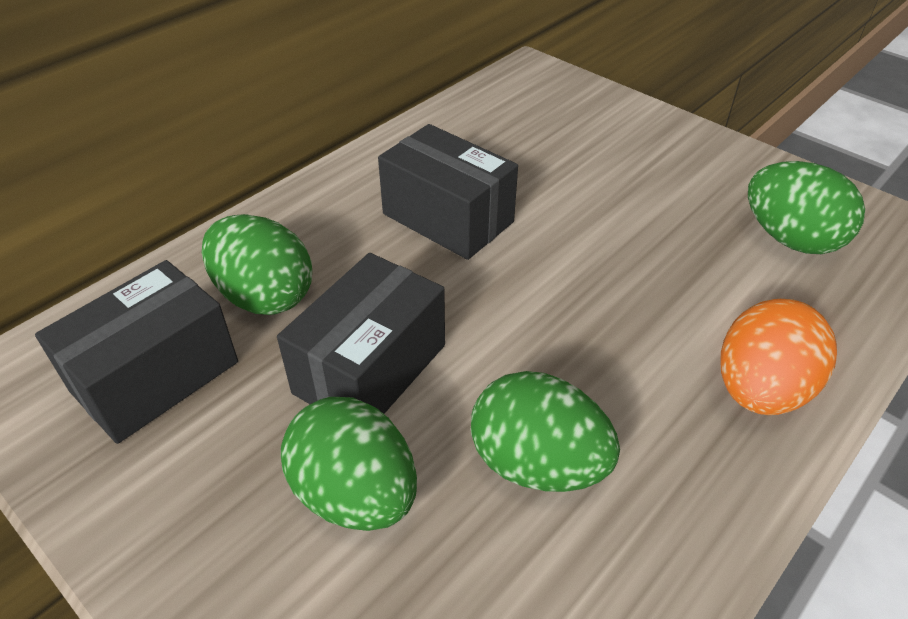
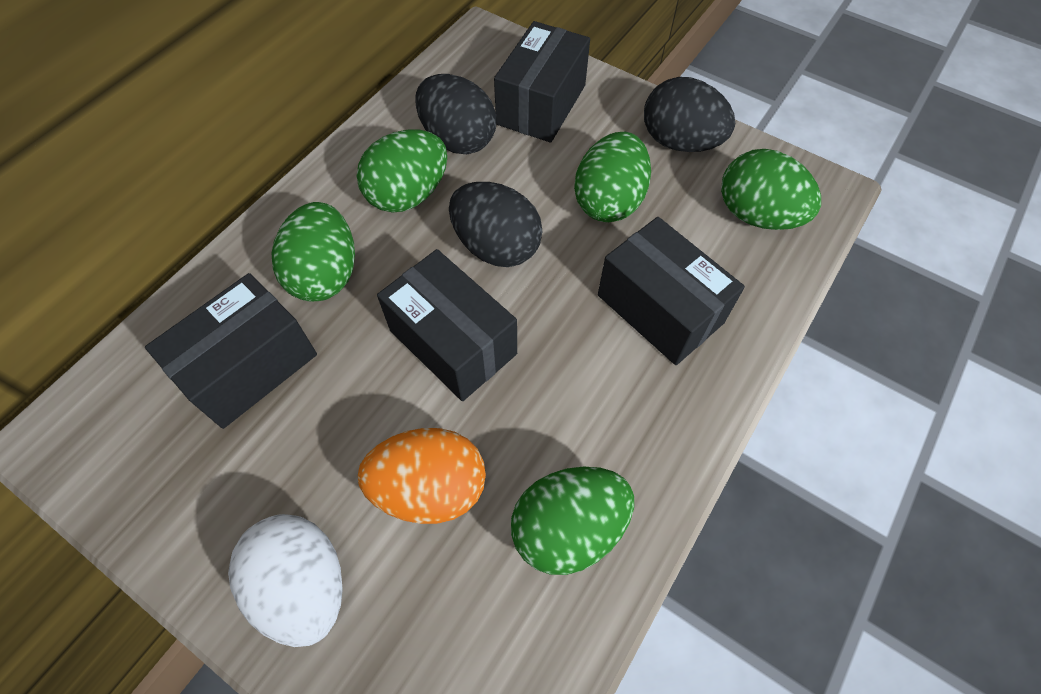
black box: [35,260,238,444] [277,253,445,414] [378,124,518,260] = 3 -> [145,273,317,429] [377,249,517,401] [494,21,590,143] [598,217,745,365] = 4
black egg: none = 0 -> [416,74,496,154] [449,182,543,267] [644,77,735,152] = 3
green egg: [202,214,312,315] [281,397,417,531] [471,371,620,492] [748,161,865,254] = 4 -> [271,202,355,301] [357,130,447,213] [511,467,634,575] [574,132,651,222] [721,149,821,230] = 5
white egg: none = 0 -> [228,514,343,647] = 1

